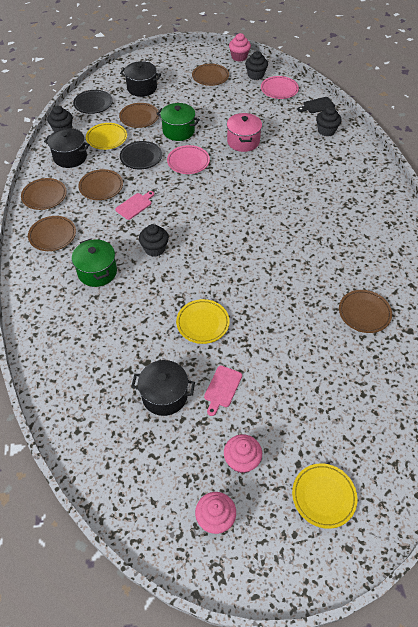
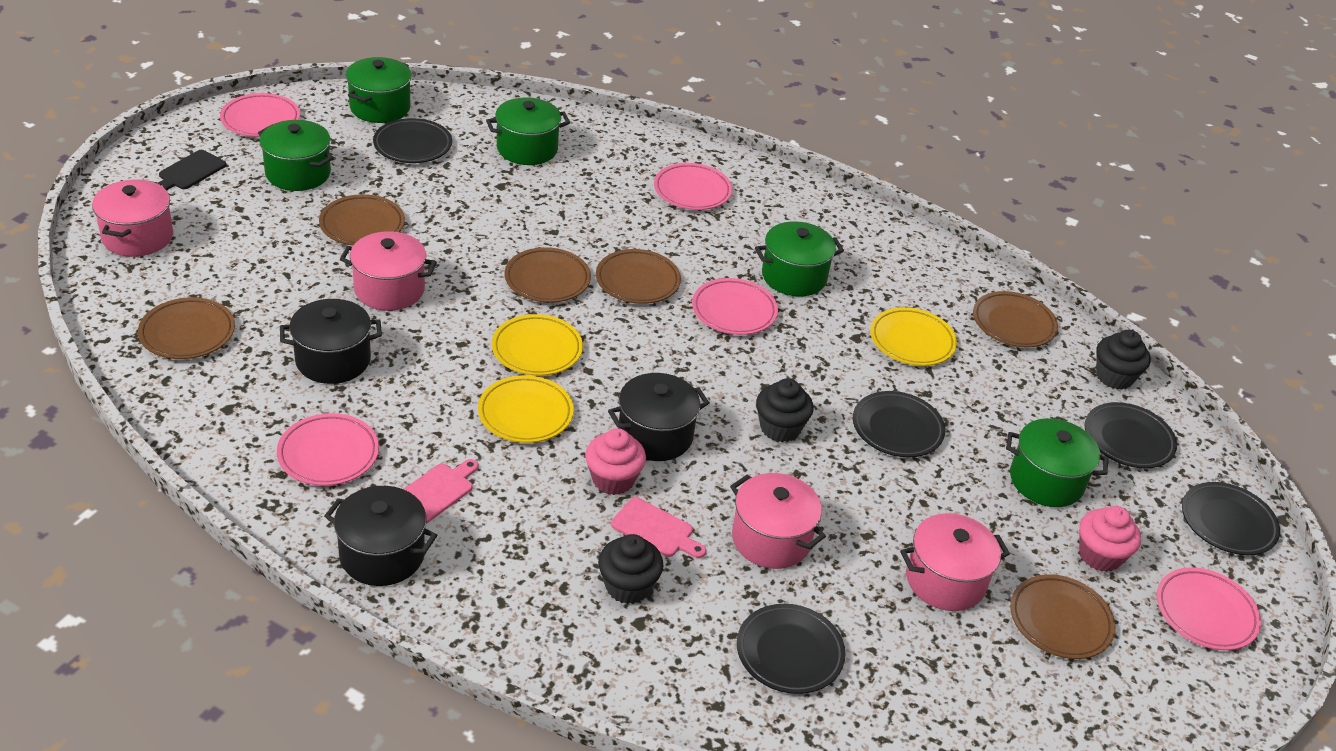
black cupcake: [47,106,73,132] [139,224,169,257] [245,51,268,80] [316,106,341,137] = 4 -> [598,534,664,604] [756,378,813,442] [1096,330,1151,390] = 3
black plate: [73,90,113,114] [120,141,162,169] = 2 -> [373,118,452,163] [737,604,846,694] [853,391,945,458] [1085,402,1177,468] [1182,482,1280,555] = 5
green pot: [72,239,117,287] [157,103,200,141] = 2 -> [258,120,334,191] [346,57,412,123] [486,97,570,165] [755,221,844,297] [1006,418,1108,507] = 5
pink cupcake: [195,492,236,534] [224,434,262,474] [229,33,251,62] = 3 -> [585,428,646,495] [1079,506,1141,572] = 2
pink plate: [167,145,210,174] [261,76,299,99] = 2 -> [220,93,300,137] [277,413,379,486] [654,163,732,210] [692,278,778,335] [1157,567,1261,650] = 5
pink pot: [227,113,262,152] = 1 -> [92,180,173,257] [340,231,437,311] [730,473,826,569] [900,513,1010,611] = 4

